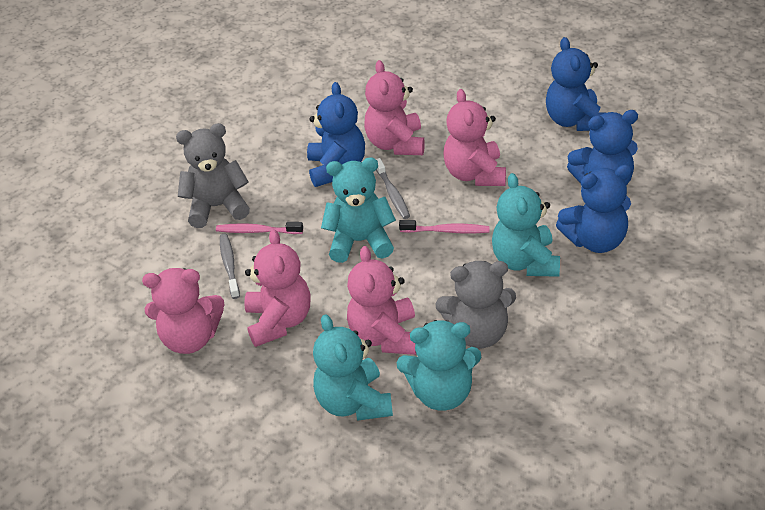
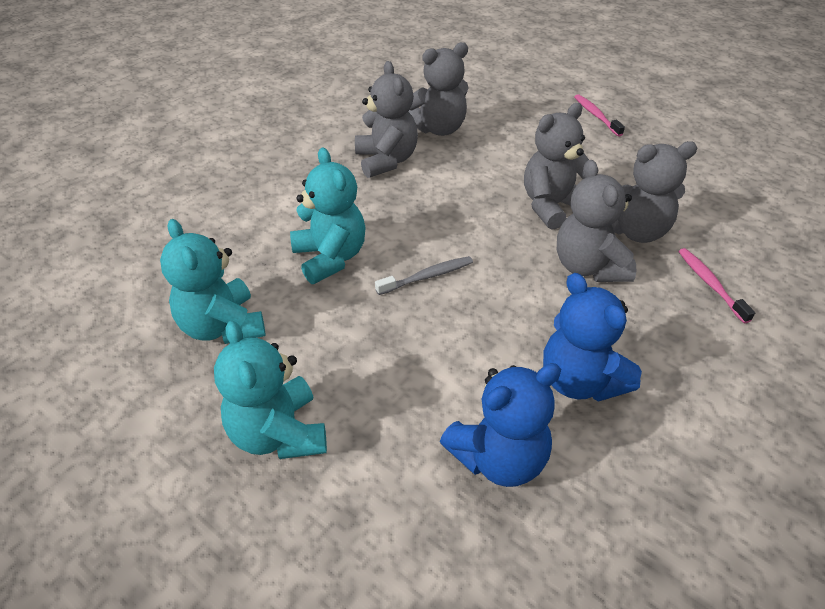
blue teddy bear: [307,82,365,187] [546,37,604,131] [556,165,632,253] [567,110,638,185] = 4 -> [440,363,561,487] [543,273,642,402] = 2
grey teddy bear: [176,123,250,228] [435,261,516,348] = 2 -> [355,61,418,178] [408,42,469,136] [524,103,589,230] [557,160,636,282] [612,141,697,243] = 5
grey toothbrush: [220,233,240,299] [376,158,410,219] = 2 -> [375,256,473,295] = 1
pink teddy bear: [142,268,224,354] [244,229,310,347] [347,246,416,355] [364,60,425,155] [443,89,506,186] = 5 -> none = 0
turquoise teddy bear: [313,314,393,421] [321,157,396,263] [397,320,481,410] [492,173,560,277] = 4 -> [160,219,266,344] [214,321,327,459] [290,147,366,284] = 3

